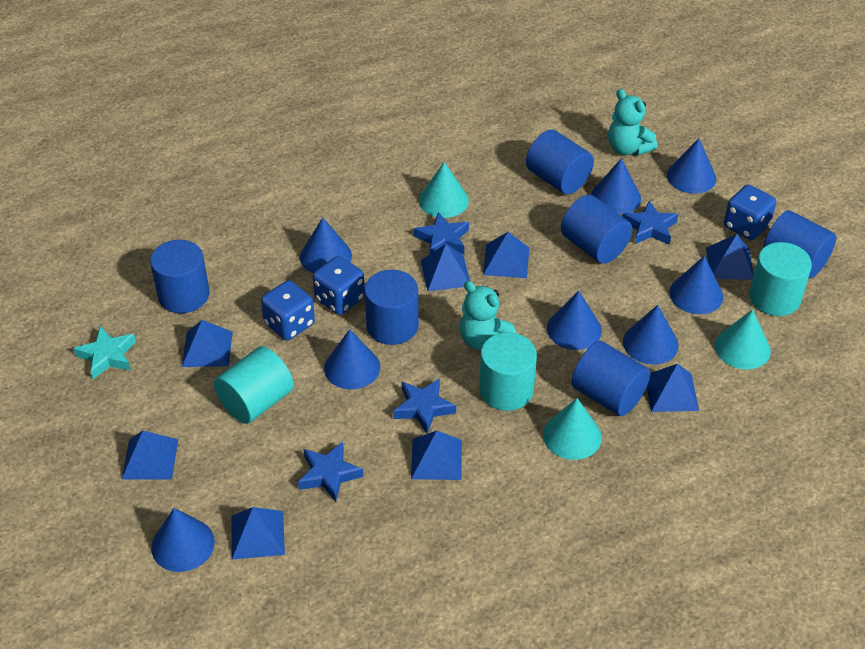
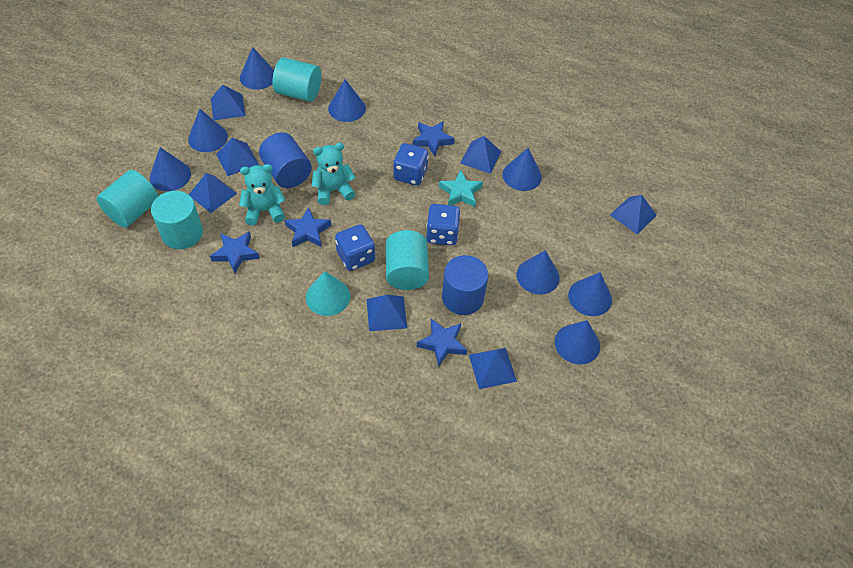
blue cylinder: [150,240,209,313] [364,270,419,345] [526,130,594,194] [561,195,632,264] [571,341,650,416] [763,210,836,278] = 6 -> [259,132,312,188] [442,255,488,315] = 2
blue pyramid: [122,431,178,480] [182,320,233,367] [231,507,285,560] [411,431,462,480] [421,244,470,291] [483,232,529,278] [647,364,699,412] [706,234,754,280] = 8 -> [189,173,237,213] [211,85,245,120] [216,138,259,176] [367,295,407,331] [460,136,501,174] [469,348,517,389] [610,195,657,234] = 7
turquoise cone: [419,162,469,218] [543,398,602,460] [714,310,771,369] = 3 -> [306,271,350,316] = 1
turquoise cylinder: [214,346,294,424] [479,332,537,411] [749,242,812,316] = 3 -> [96,170,158,228] [151,191,203,249] [273,57,321,102] [385,230,429,290] = 4

